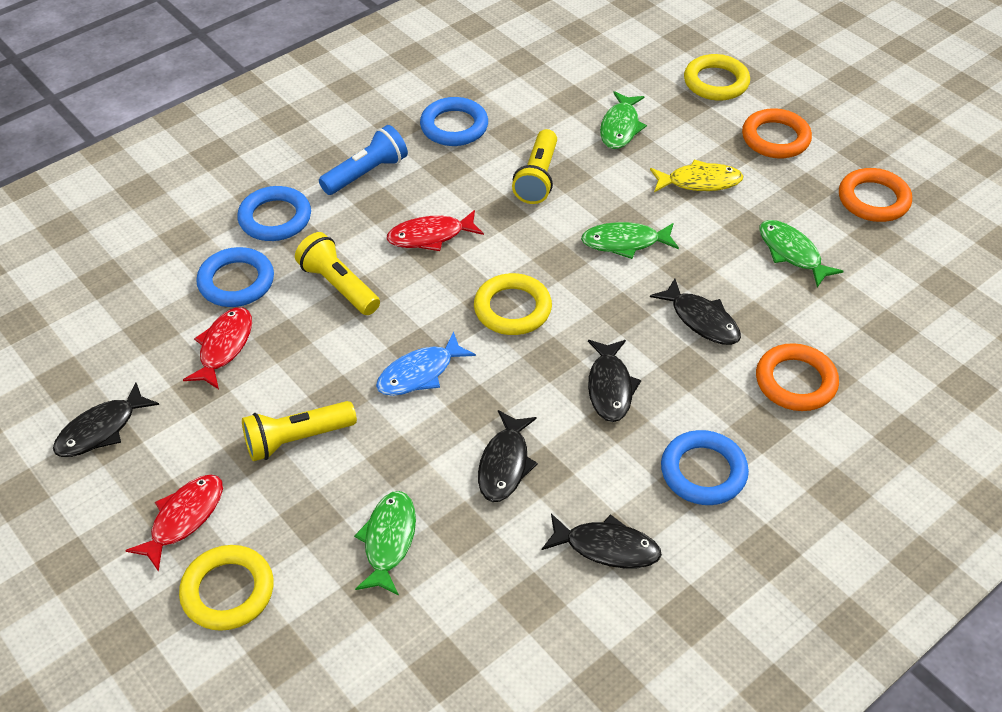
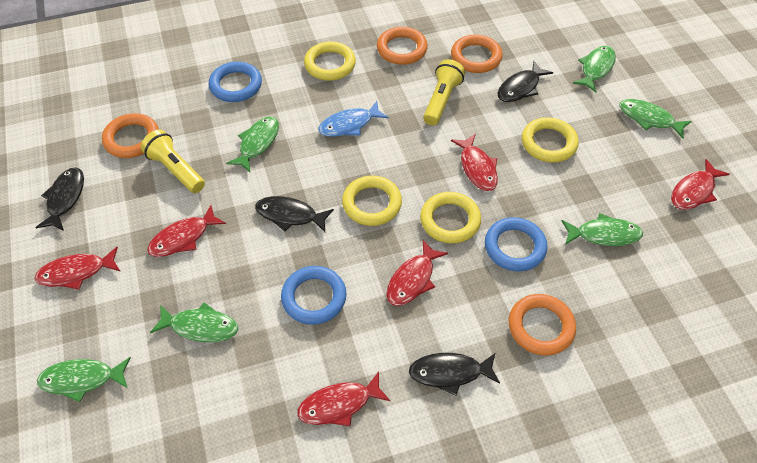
black fish: [53,382,159,457] [478,410,538,502] [542,514,662,568] [588,340,641,422] [650,278,741,345] = 5 -> [35,168,84,231] [255,196,334,232] [409,353,500,396] [498,61,553,102] = 4
blue flashlight: [319,125,408,195] = 1 -> none = 0
blue ring: [196,247,274,307] [237,186,311,241] [420,97,488,146] [661,430,749,505] = 4 -> [209,62,262,102] [281,266,347,325] [485,217,548,272] = 3
green fish: [354,491,416,595] [581,222,679,259] [600,91,647,149] [759,220,844,287] = 4 -> [37,357,131,402] [150,302,238,343] [226,117,279,172] [562,213,643,246] [573,46,616,92] [619,99,692,139] = 6
orange ring: [742,108,812,158] [756,343,839,411] [839,168,912,222] = 3 -> [102,113,159,158] [377,27,428,65] [451,34,503,73] [509,294,576,356] = 4
red fish: [125,475,223,572] [183,307,252,389] [386,210,484,251] = 3 -> [34,247,121,290] [147,205,226,257] [297,371,391,426] [386,240,448,306] [451,134,498,191] [671,159,730,210] = 6
yellow fish: [650,160,743,192] = 1 -> none = 0
yellow flashlight: [242,401,357,461] [295,232,380,315] [512,129,557,204] = 3 -> [141,130,205,193] [423,59,465,125] = 2
yellow ring: [179,545,274,631] [474,273,552,335] [684,54,750,101] = 3 -> [304,41,356,81] [342,176,402,226] [420,192,481,244] [522,117,579,163] = 4

